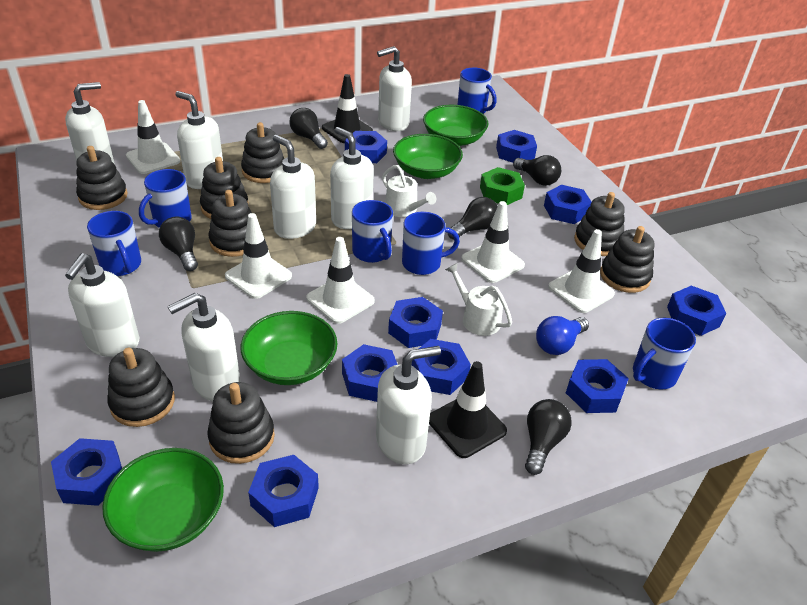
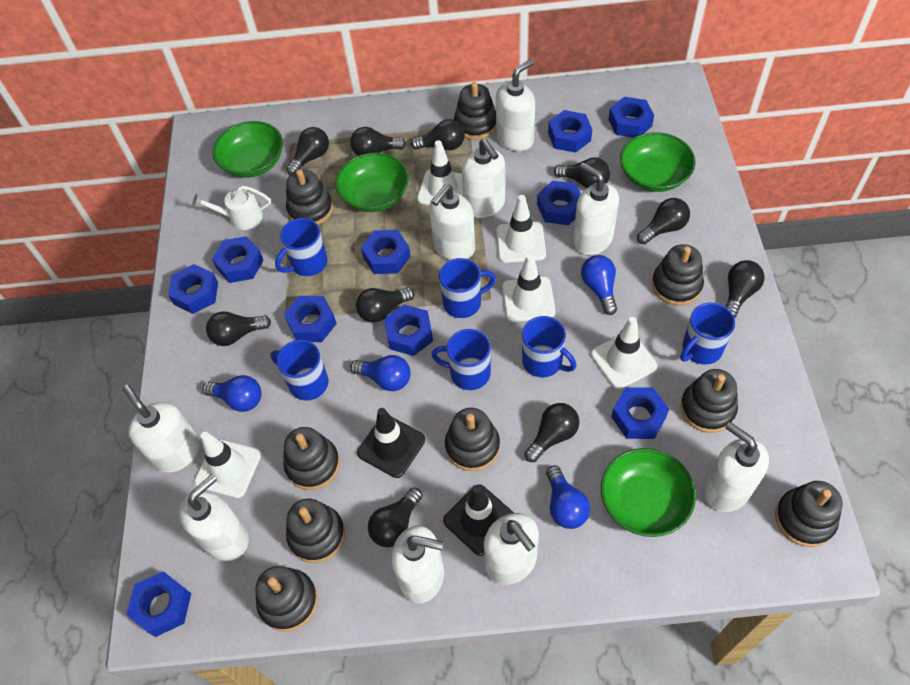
black light bulb: [159,217,198,271] [290,108,328,149] [448,197,498,240] [513,155,561,186] [525,399,572,475] = 5 -> [206,311,271,346] [286,127,329,175] [350,127,406,156] [356,287,415,323] [368,487,422,547] [411,119,465,150] [524,403,579,462] [554,157,610,188] [637,198,690,244] [726,260,765,318] = 10
black stacking toy: [76,146,128,210] [107,348,175,427] [200,157,249,219] [207,382,275,464] [208,190,252,257] [241,122,284,183] [574,192,625,256] [600,226,655,293] = 8 -> [255,566,318,632] [283,427,340,490] [286,169,333,225] [286,499,345,563] [445,408,500,471] [454,82,496,140] [652,244,704,306] [680,369,738,433] [775,481,843,547] = 9
blue light bulb: [536,316,589,355] = 1 -> [202,375,262,412] [350,355,411,391] [546,465,590,529] [581,255,617,315] = 4
green nut: [480,167,525,205] = 1 -> none = 0
white soap dispenser: [65,82,115,164] [65,253,139,357] [168,293,240,402] [175,91,223,189] [270,135,316,239] [330,127,374,229] [376,346,441,464] [377,46,412,131] = 8 -> [122,385,200,472] [179,474,249,561] [391,526,444,603] [429,184,475,260] [462,139,505,218] [484,513,539,585] [496,59,535,152] [573,162,619,255] [704,422,769,512] = 9
white watering can: [382,165,436,217] [445,263,512,336] = 2 -> [193,186,271,230] = 1

